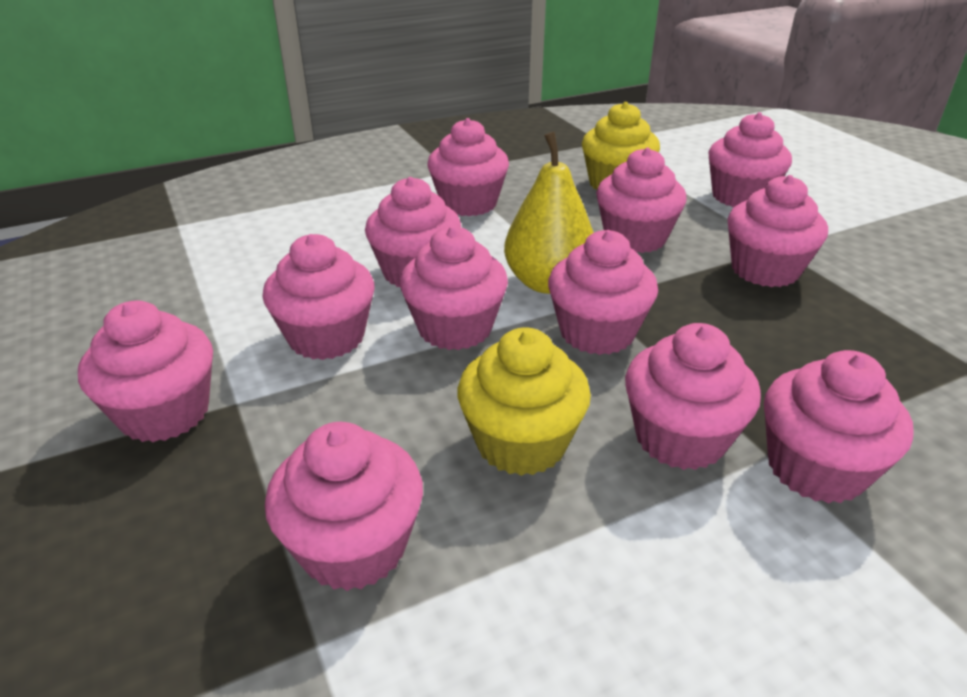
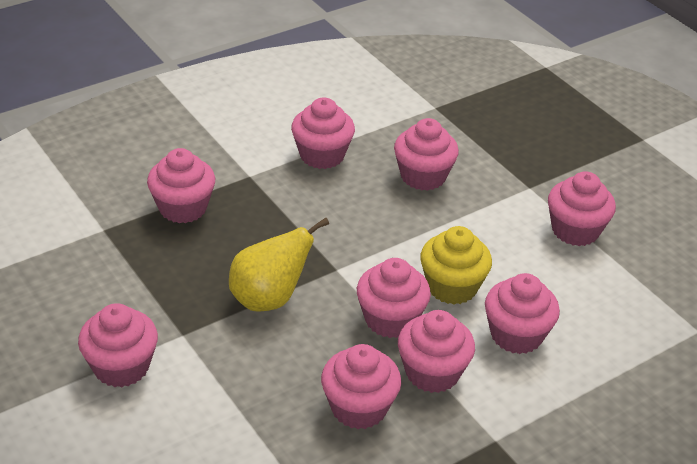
pink cupcake: [78,301,213,442] [262,234,374,360] [265,422,423,591] [365,177,461,287] [400,226,508,350] [427,118,509,216] [548,230,658,355] [596,147,687,253] [625,323,761,470] [708,112,792,207] [727,175,828,287] [764,350,914,504] = 12 -> [78,303,158,388] [147,148,215,223] [291,97,355,169] [321,344,401,429] [357,258,431,338] [394,118,459,191] [398,310,475,393] [485,273,560,354] [548,171,616,246] = 9
yellow cupcake: [458,327,591,476] [582,102,660,189] = 2 -> [420,226,492,304] = 1

